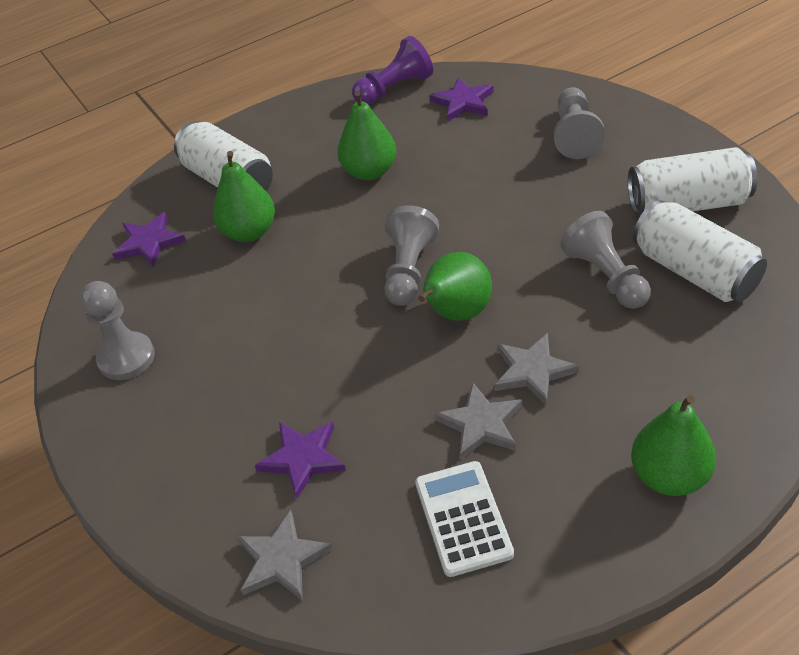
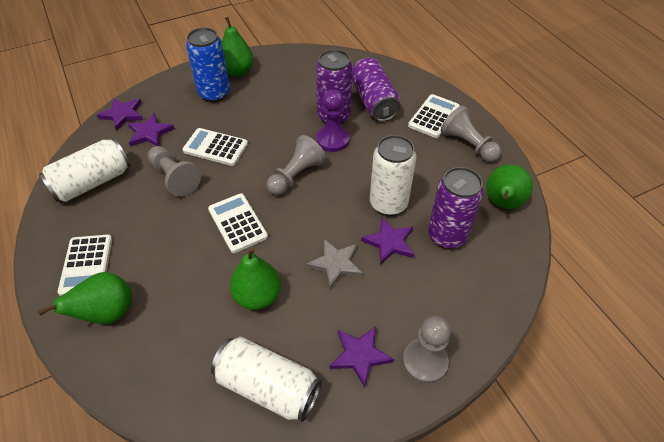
blue can: none = 0 -> [186,27,230,102] = 1
grey star: [237,510,332,601] [434,382,522,460] [495,333,579,405] = 3 -> [306,239,363,289] = 1
purple can: none = 0 -> [316,50,353,124] [352,57,400,122] [428,167,484,249] = 3
purple star: [112,212,186,268] [255,421,346,499] [429,77,494,122] = 3 -> [97,98,143,131] [128,113,175,147] [330,326,394,388] [361,217,414,265] = 4
white calculator: [415,461,514,577] = 1 -> [57,235,112,296] [183,128,248,166] [208,193,268,253] [408,94,460,138] = 4

